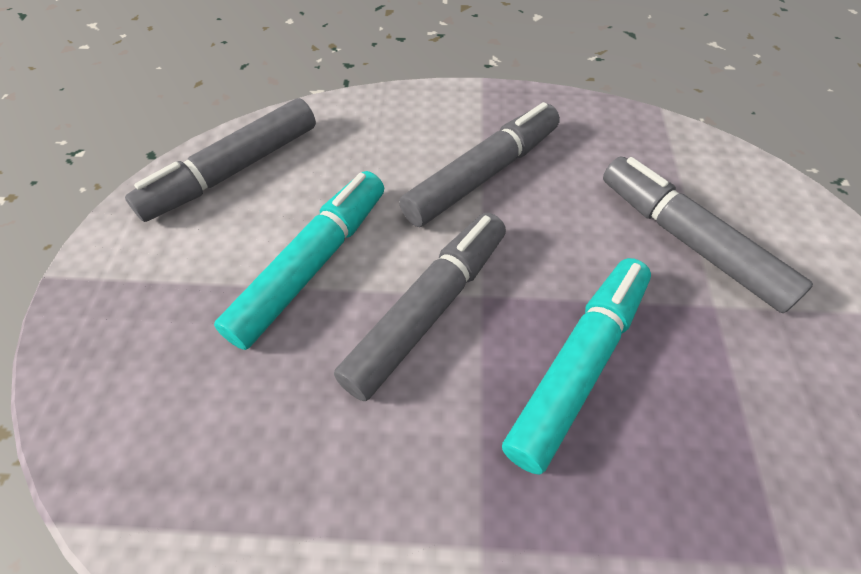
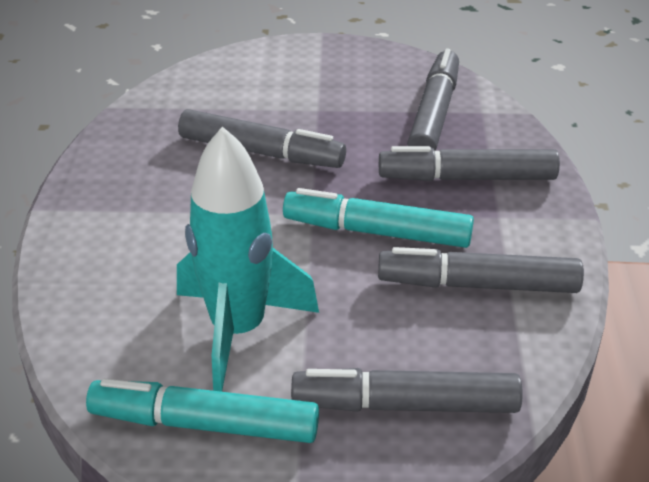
grey marker: [125,98,316,222] [334,213,506,401] [399,102,560,227] [603,156,813,313] = 4 -> [178,109,346,168] [291,368,523,413] [378,247,584,293] [379,146,560,181] [407,49,459,151] = 5
turquoise rocket: none = 0 -> [177,126,319,392] = 1

